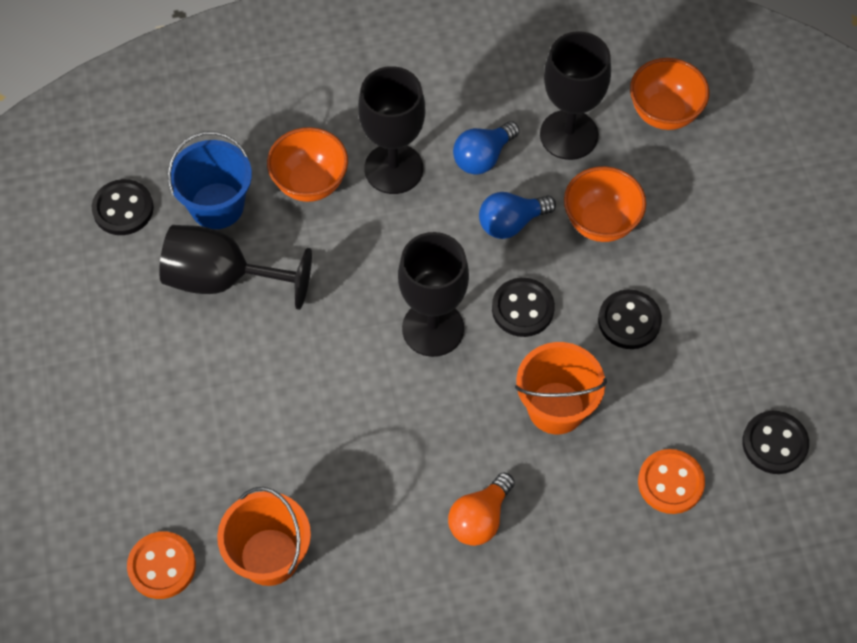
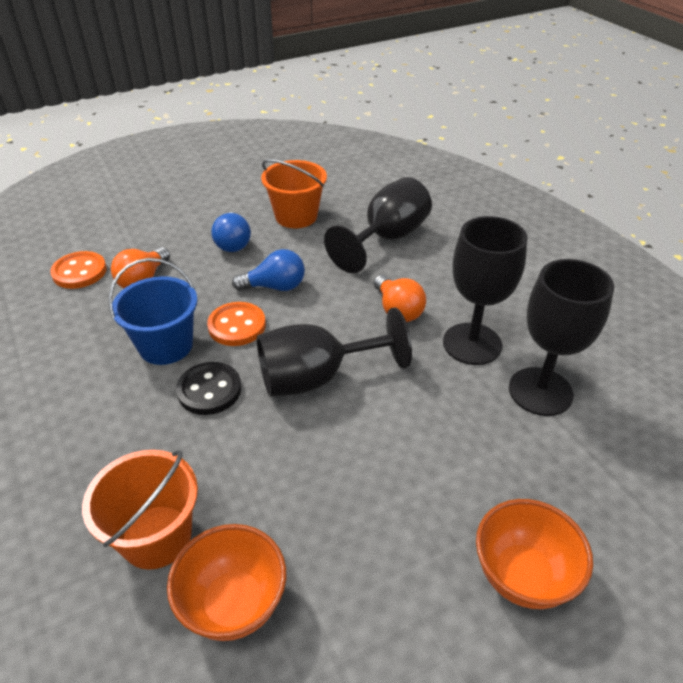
black button: [92,179,154,235] [492,278,555,337] [598,289,662,349] [742,411,809,474] = 4 -> [176,362,241,415] = 1
orange bowl: [267,127,348,202] [564,166,646,242] [630,58,710,130] = 3 -> [167,524,286,641] [476,499,593,609] = 2
orange light bulb: [448,472,515,546] = 1 -> [111,247,170,288] [374,275,426,322] = 2

